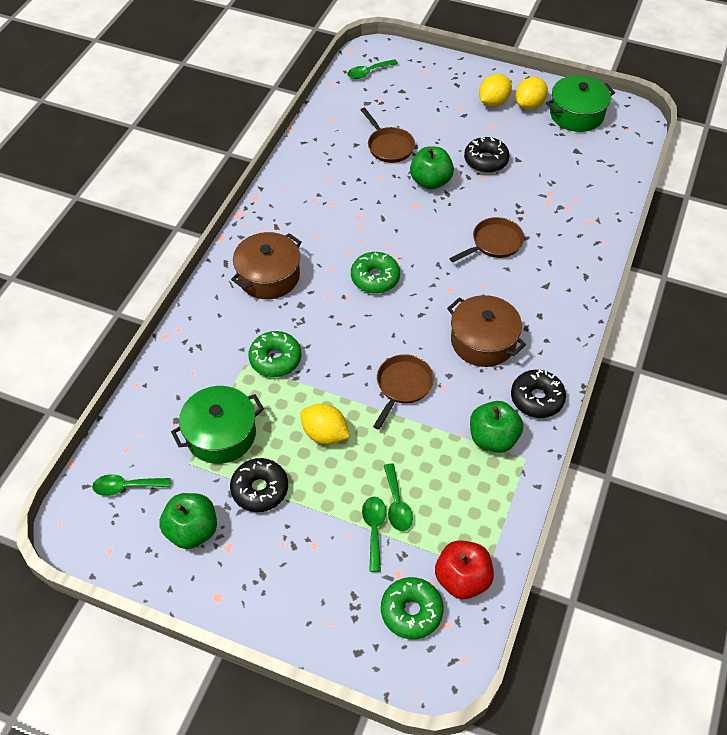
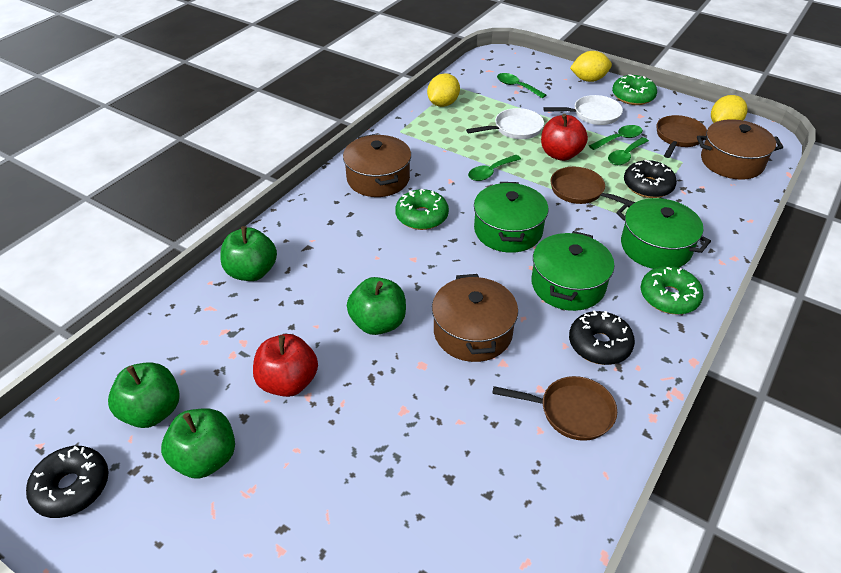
brown pot: [231,232,302,299] [447,295,526,367] = 2 -> [343,134,411,197] [432,274,518,362] [697,119,783,180] = 3
green apple: [159,493,217,549] [410,146,454,190] [470,401,523,453] = 3 -> [108,362,180,428] [161,408,235,479] [220,226,277,281] [347,277,406,335] = 4
green pot: [171,386,264,464] [546,75,615,132] = 2 -> [474,182,549,253] [531,231,614,311] [616,198,711,269] = 3
red apple: [435,540,494,599] = 1 -> [253,334,318,397] [541,114,588,161] = 2
white pan: none = 0 -> [466,108,544,139] [543,95,623,125] = 2

